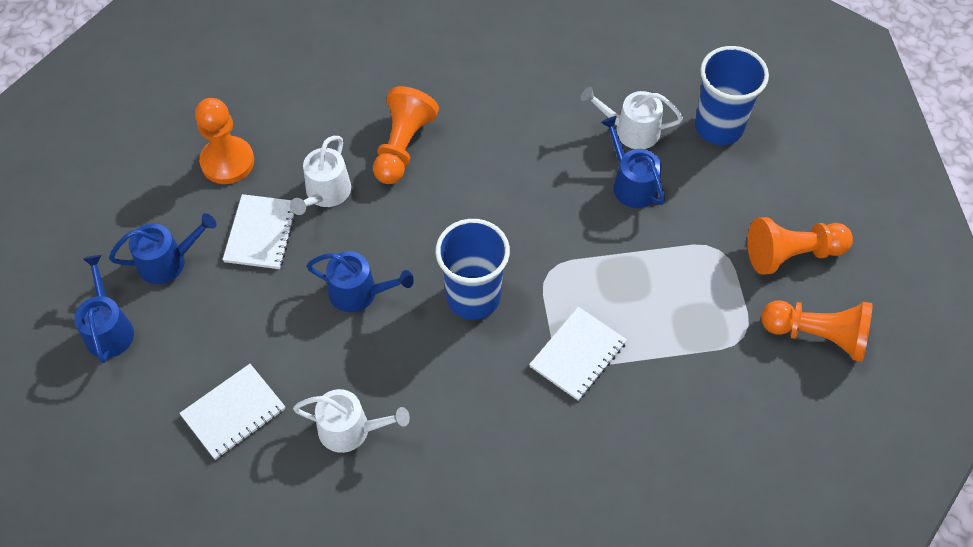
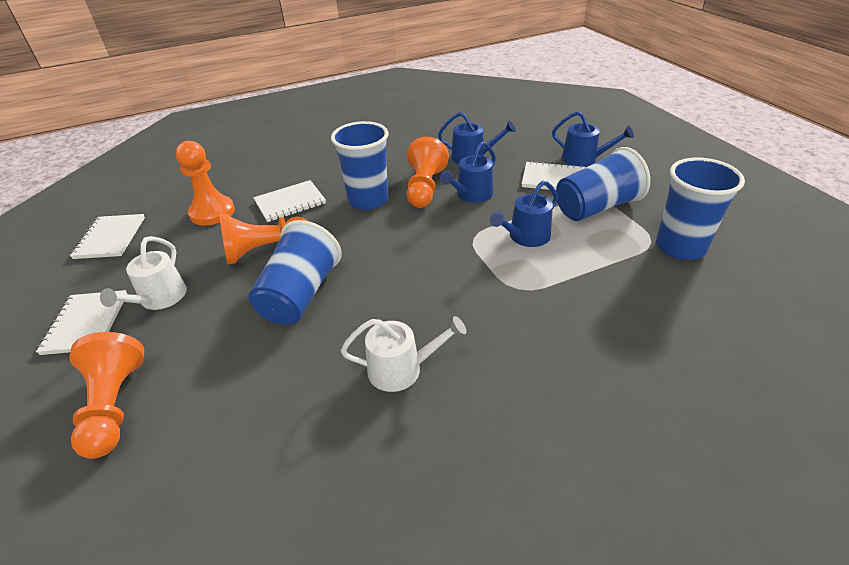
blue cup: [435,219,510,320] [695,46,769,145] = 2 -> [249,220,342,324] [331,121,389,210] [556,147,650,221] [656,157,745,260] = 4
white notebook: [179,364,285,460] [222,194,296,269] [529,307,627,401] = 3 -> [36,290,127,355] [70,214,145,259] [253,180,326,222] [522,161,586,190] = 4
white watering can: [290,136,351,215] [293,389,410,453] [581,87,683,149] = 3 -> [100,236,187,310] [341,316,467,392] = 2

